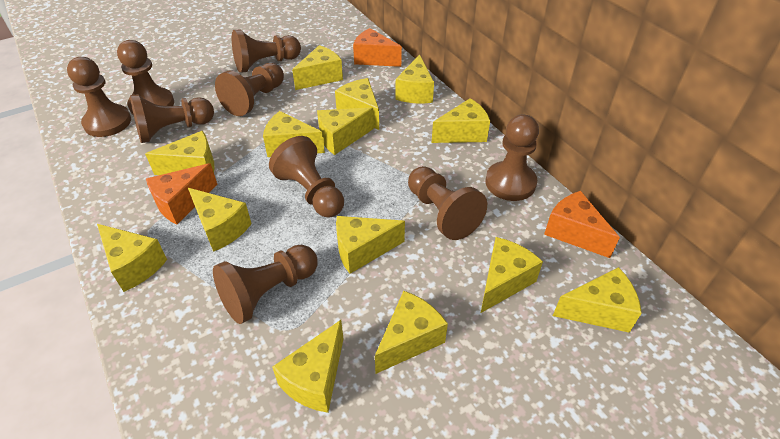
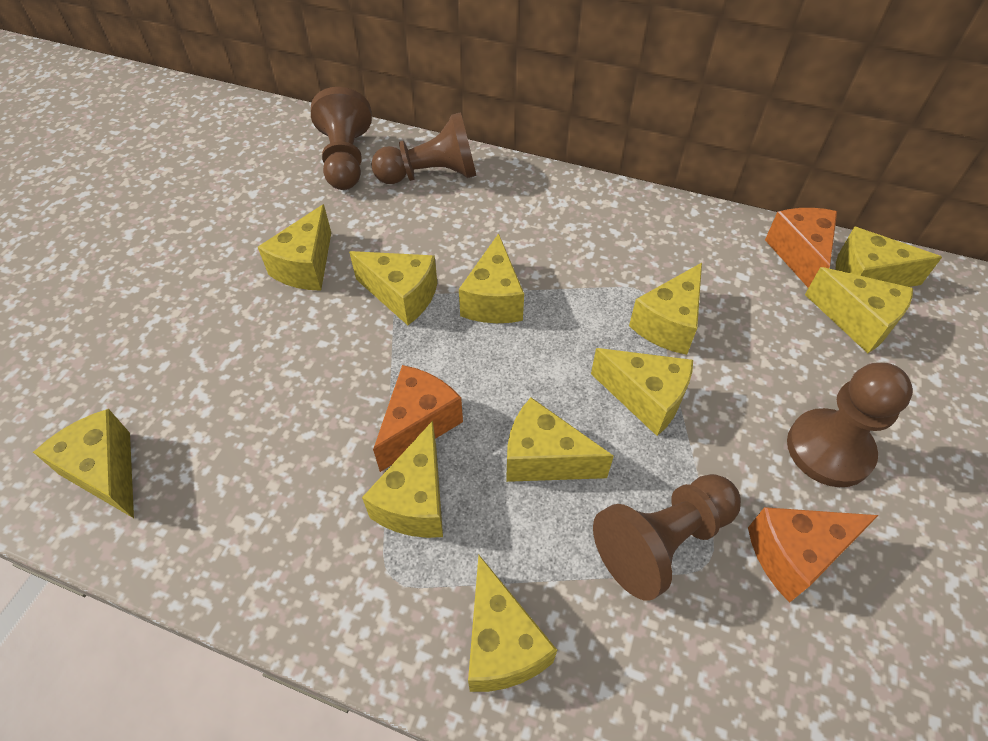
brown pawn: [67,57,131,137] [117,40,174,115] [130,94,214,143] [213,245,318,324] [215,63,284,116] [232,30,301,73] [269,136,344,218] [408,166,487,240] [485,115,539,201] = 9 -> [311,87,372,190] [371,112,476,184] [593,474,741,601] [787,363,913,487] = 4
yellow cheese: [97,224,167,292] [145,131,215,175] [188,188,252,252] [263,111,325,157] [272,320,344,413] [292,45,343,90] [317,107,374,155] [335,78,379,130] [336,216,405,274] [375,291,448,374] [395,54,434,103] [432,98,490,143] [481,237,543,313] [553,267,642,333] = 14 -> [33,409,134,518] [258,204,331,290] [349,251,437,325] [362,421,443,538] [459,233,524,323] [468,555,557,692] [506,397,614,482] [591,348,693,436] [629,263,702,355] [805,267,913,353] [836,226,942,287] = 11

